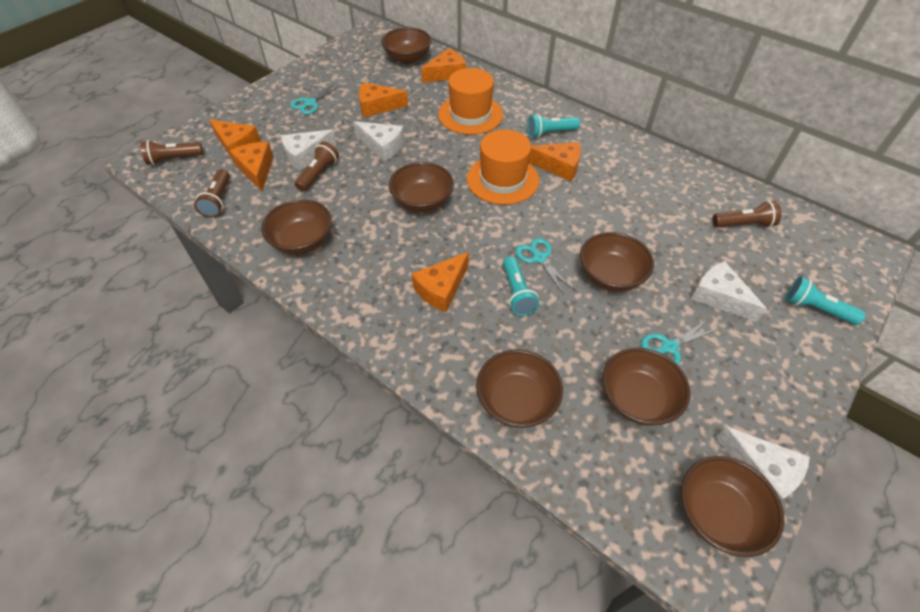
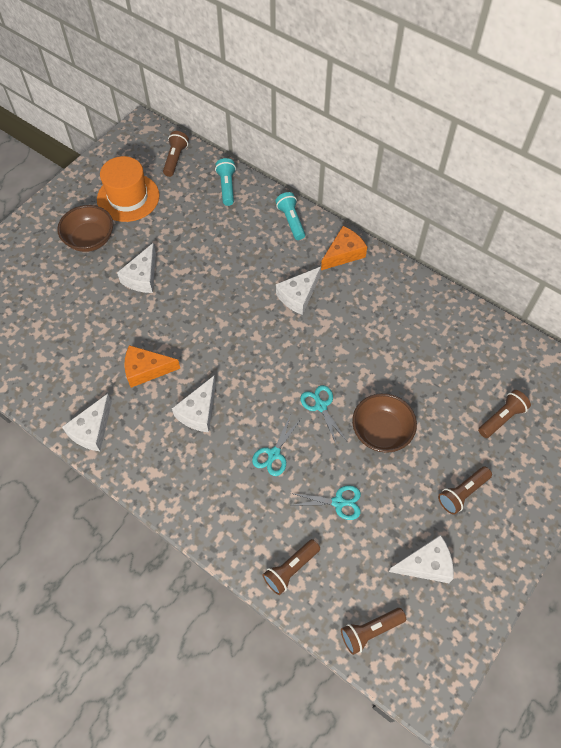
brown bowl: [261,199,332,255] [381,27,432,64] [389,162,454,212] [476,349,563,428] [580,232,654,292] [602,348,690,426] [681,456,784,557] = 7 -> [57,205,113,252] [352,393,417,453] = 2
brown flashlight: [140,140,203,165] [194,169,230,218] [295,141,339,192] [712,201,782,228] = 4 -> [163,131,189,177] [263,539,320,595] [341,608,406,655] [438,466,492,515] [478,390,531,438] = 5
orange cheese: [209,119,261,160] [229,142,273,191] [359,82,408,118] [412,252,469,312] [421,48,466,83] [529,142,581,181] = 6 -> [124,345,180,388] [321,226,367,270] = 2
orange hat: [438,68,503,135] [467,130,539,205] = 2 -> [97,156,160,222] = 1
turquoise flashlight: [503,256,539,316] [527,114,580,138] [785,276,866,325] = 3 -> [215,158,236,206] [275,192,305,240] = 2
white cheese: [281,129,337,171] [354,121,405,162] [691,261,767,322] [716,426,810,501] = 4 -> [62,394,112,451] [117,243,156,293] [172,376,216,432] [276,267,321,315] [389,535,454,583] = 5

